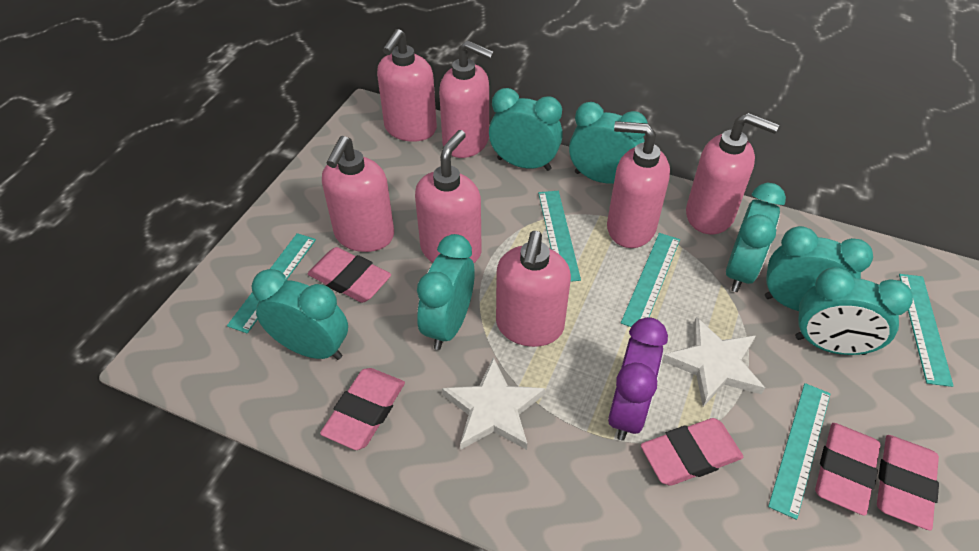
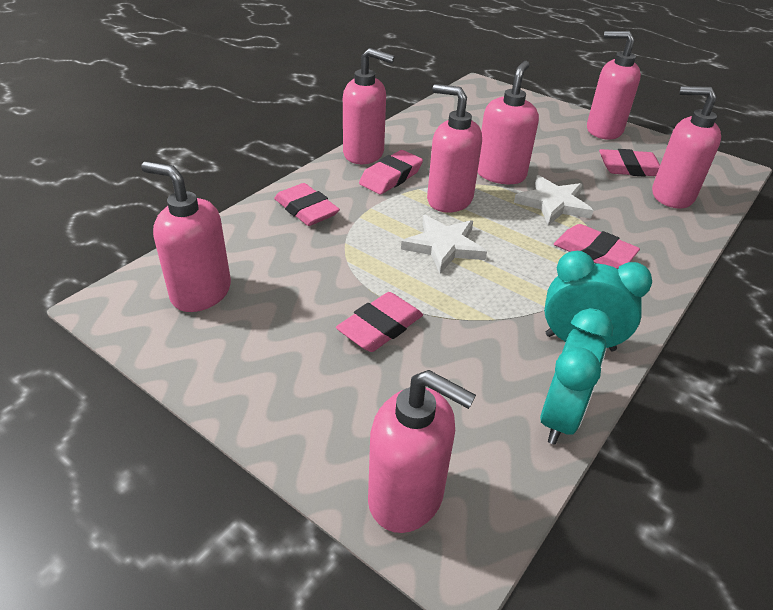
purple clock: [608,317,668,441] = 1 -> none = 0
turquoise clock: [252,269,348,360] [417,234,475,350] [489,88,563,171] [569,102,648,184] [726,183,786,292] [765,226,873,311] [795,267,913,355] = 7 -> [540,308,613,445] [544,251,652,351] = 2
turquoise ruler: [227,233,316,333] [538,191,581,282] [621,233,680,327] [768,383,831,520] [899,274,954,387] = 5 -> none = 0

